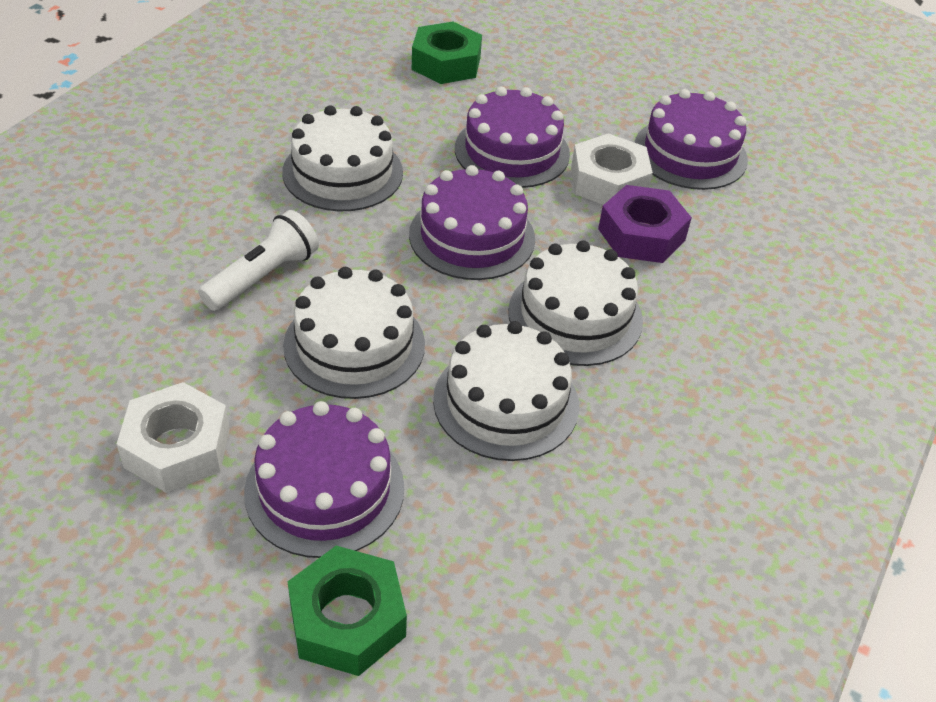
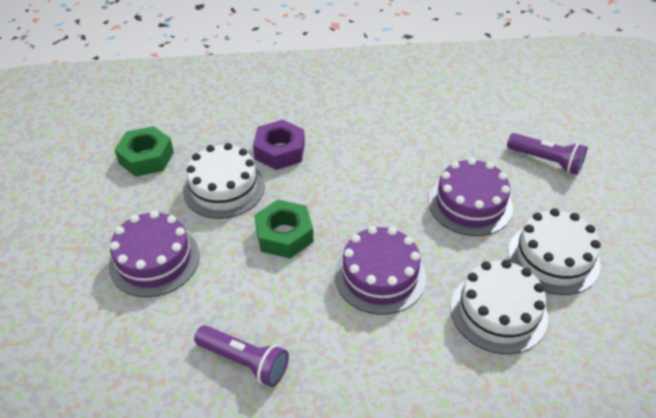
purple cake: [244,401,404,558] [409,165,535,280] [455,87,570,188] [634,89,748,190] = 4 -> [109,211,200,297] [335,226,426,315] [429,158,513,236] = 3
purple flashlight: none = 0 -> [194,325,289,387] [507,133,587,175] = 2
white cake: [282,105,403,211] [283,267,425,399] [433,321,579,461] [508,240,643,366] = 4 -> [183,143,265,219] [450,260,548,354] [508,208,601,295] = 3
white flashlight: [198,210,319,311] = 1 -> none = 0
white nut: [117,382,230,493] [571,133,653,205] = 2 -> none = 0

